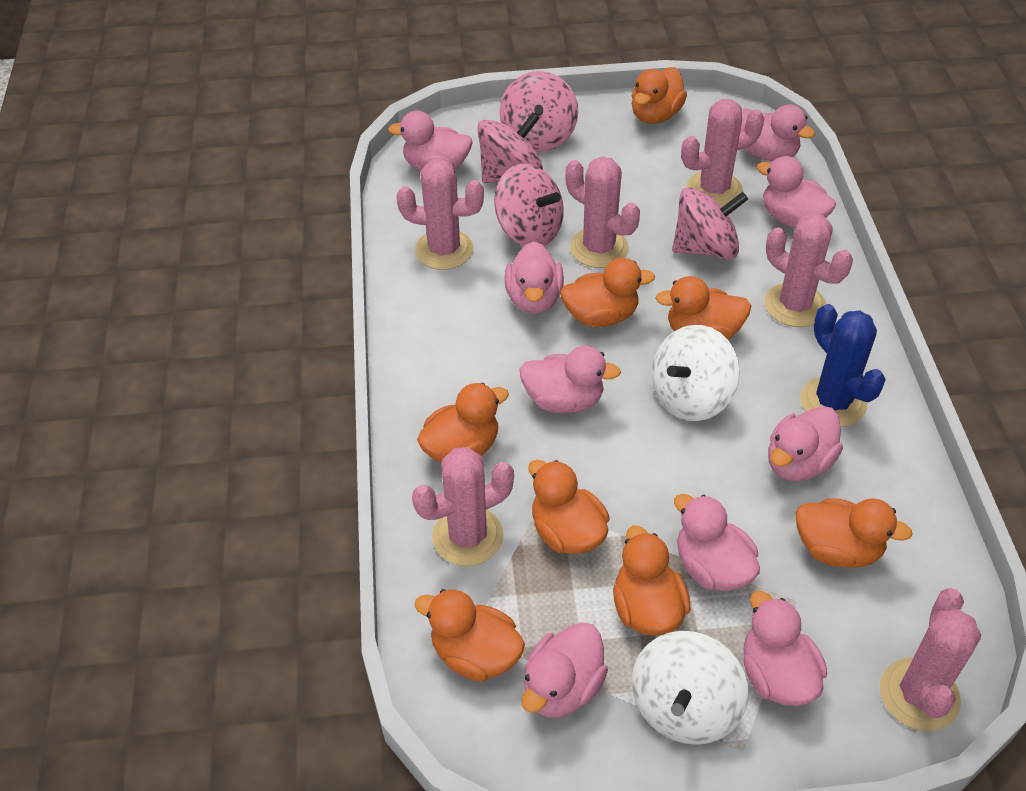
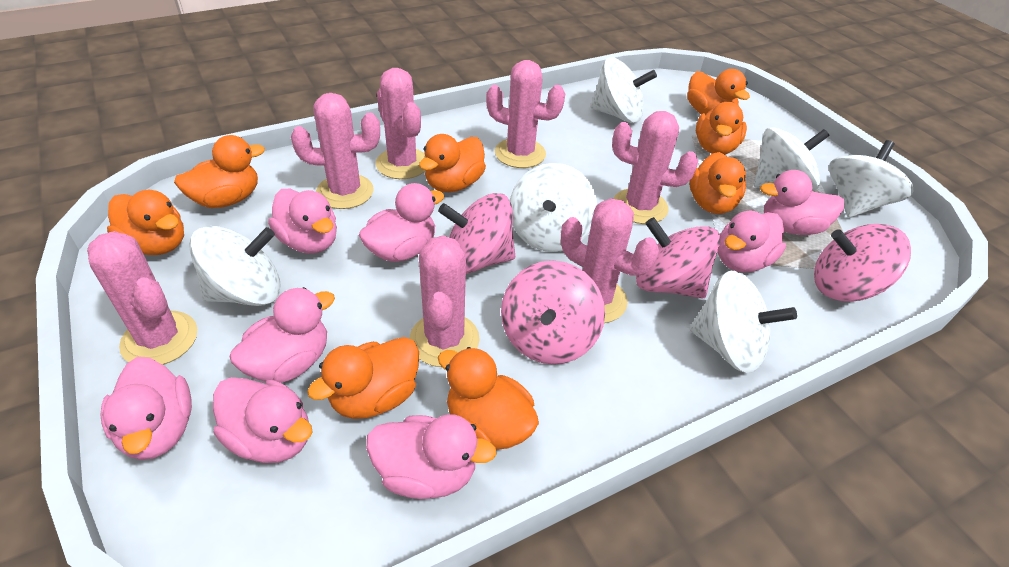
blue cactus: [801,304,886,427] = 1 -> none = 0
pink cactus: [396,159,484,270] [412,447,514,566] [565,156,640,268] [681,99,765,207] [765,213,853,327] [880,588,981,731] = 6 -> [87,231,197,365] [291,93,380,209] [376,68,426,179] [409,235,480,367] [486,60,565,168] [561,198,659,323] [612,111,698,224] = 7
pink duck: [388,111,473,171] [504,241,564,314] [519,346,621,413] [522,622,608,718] [674,494,760,591] [741,104,815,161] [743,591,827,706] [756,156,836,228] [768,406,843,481] = 9 -> [101,357,192,460] [213,377,313,463] [229,287,335,383] [268,189,337,254] [359,183,444,262] [366,414,497,499] [718,210,786,273] [760,170,844,235] = 8
white spinning top: [632,631,748,745] [652,325,740,421] = 2 -> [189,226,281,306] [510,163,597,252] [591,57,657,123] [689,270,797,373] [754,127,829,191] [829,140,914,218] = 6

